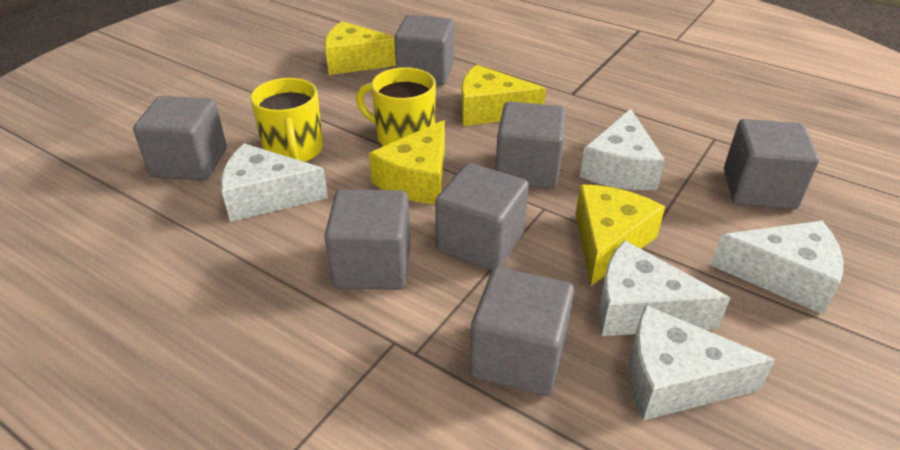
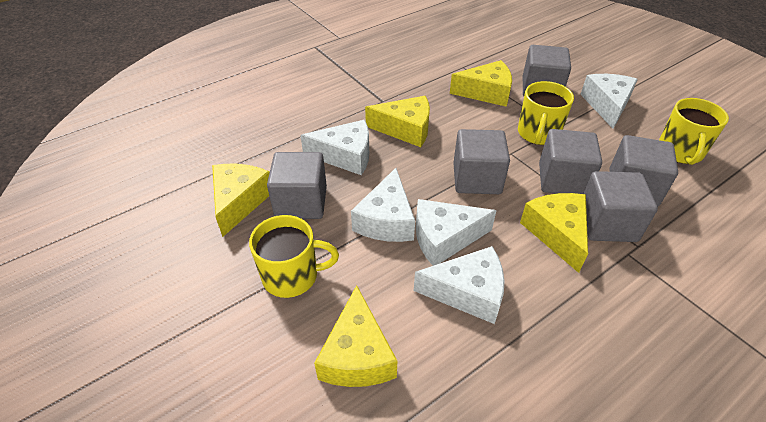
grey cube: [133,96,227,181] [324,189,410,290] [394,15,454,85] [435,163,529,271] [470,267,574,396] [496,101,566,189] [724,119,819,210] = 7 -> [267,152,327,219] [453,129,510,194] [523,45,571,96] [539,129,602,194] [583,171,658,242] [609,135,678,206] = 6
yellow cheese: [325,21,396,75] [369,120,445,204] [461,65,546,126] [575,184,665,286] = 4 -> [212,164,270,237] [314,285,397,387] [365,96,430,147] [450,60,512,107] [520,193,588,273] = 5
yellow mug: [250,78,323,162] [356,67,436,146] = 2 -> [249,215,339,298] [518,81,574,145] [659,98,729,165] = 3

